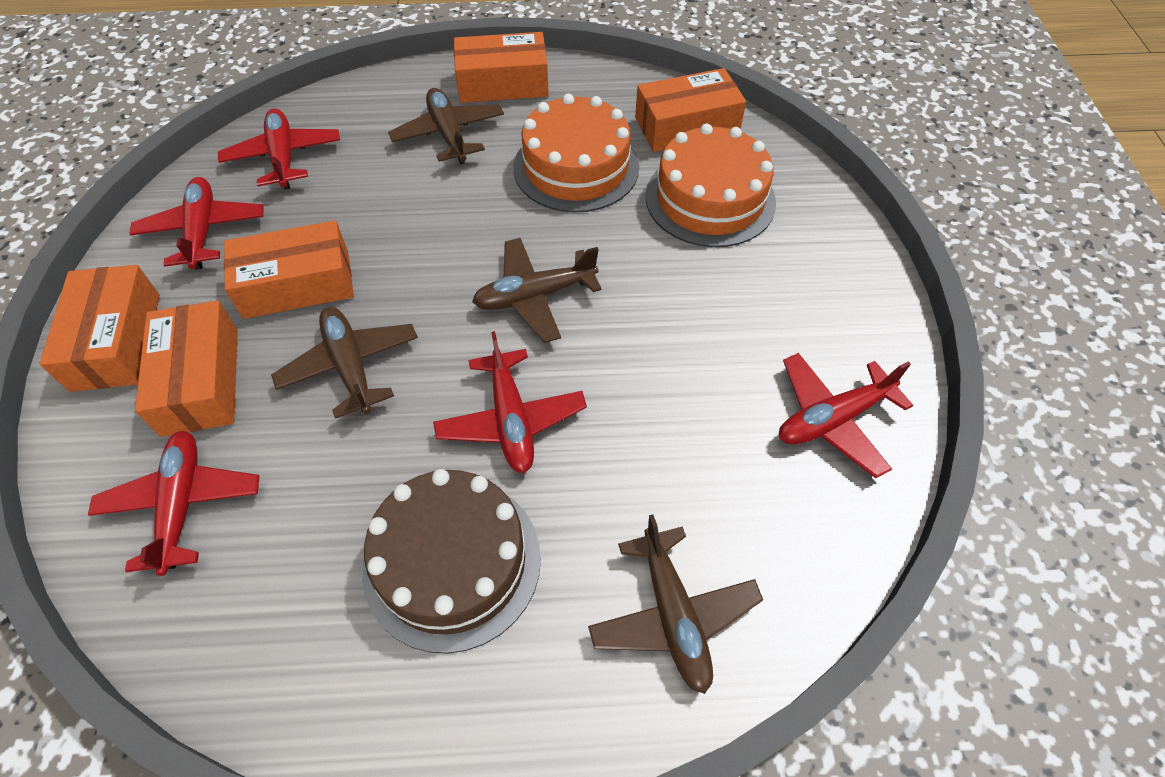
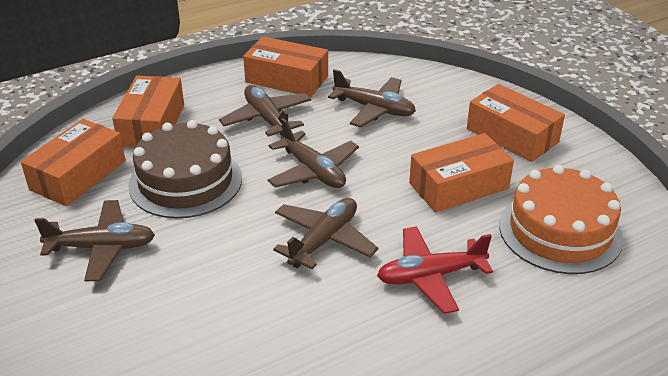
brown plane: [271,307,418,419] [388,88,504,165] [472,238,602,343] [588,514,763,694] = 4 -> [34,200,155,282] [219,85,311,136] [267,118,359,188] [273,198,378,269] [328,69,416,127] = 5
orange cake: [513,94,639,213] [645,124,776,247] = 2 -> [499,165,624,274] = 1
red plane: [88,431,259,576] [129,177,264,270] [218,108,340,190] [433,331,587,473] [779,353,913,478] = 5 -> [377,226,493,314] = 1

